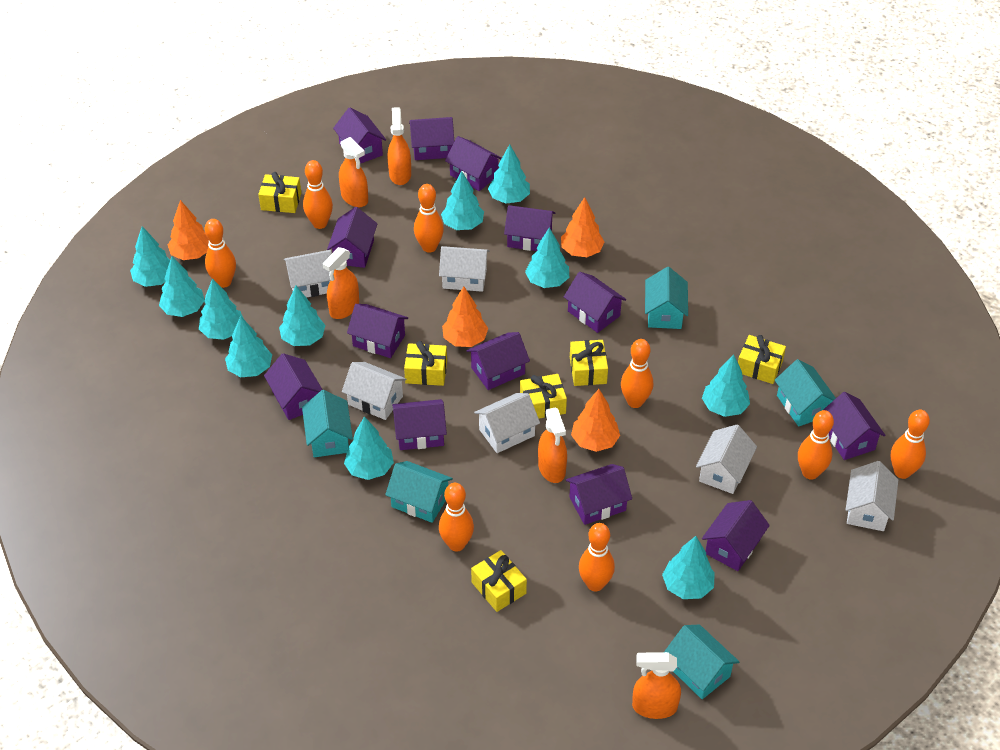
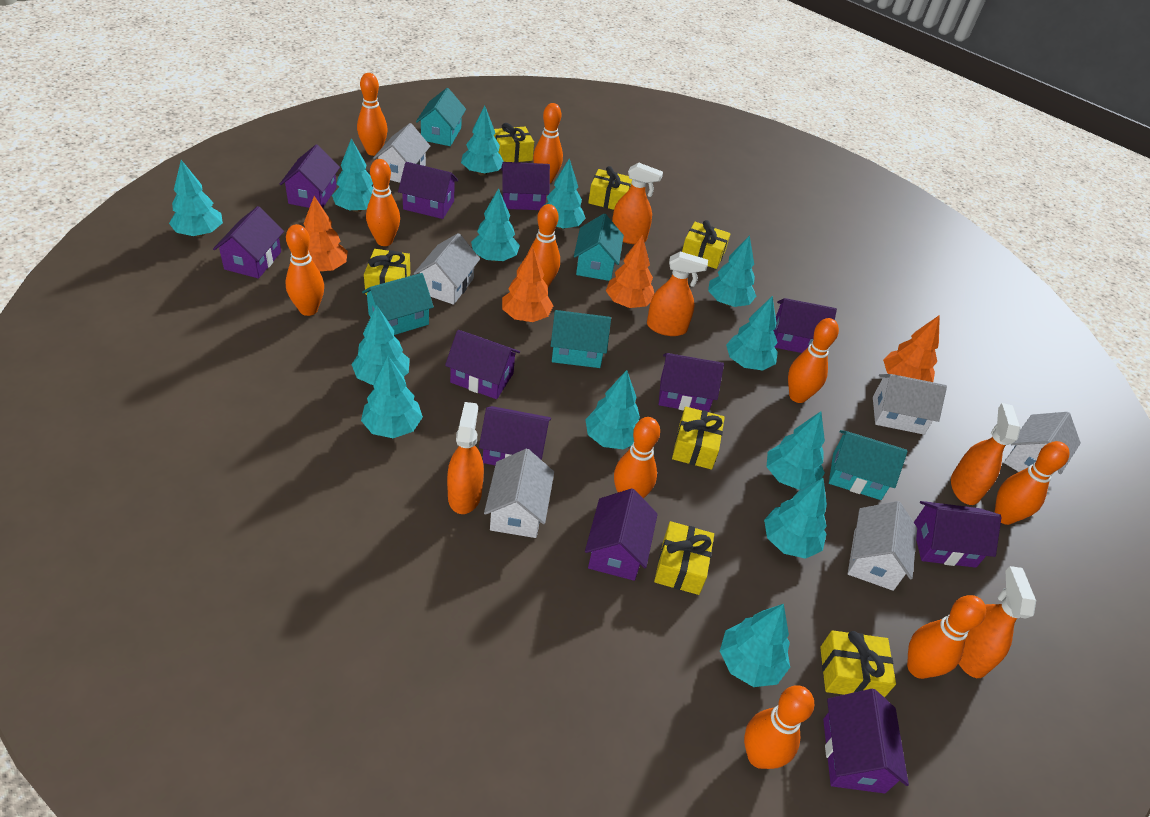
orange bowling pin: [205,219,236,288] [303,160,333,229] [414,184,444,253] [439,483,474,551] [579,523,615,592] [621,339,653,408] [798,410,834,480] [891,410,930,479] = 8 -> [285,224,324,316] [357,73,388,156] [366,159,400,246] [528,204,560,287] [533,103,563,183] [614,417,660,498] [744,685,814,769] [788,318,839,403] [907,595,986,679] [994,441,1069,525] = 10
purple house: [264,353,323,420] [327,207,377,268] [333,107,386,164] [347,304,408,358] [392,399,447,450] [409,117,454,160] [445,136,502,191] [466,332,530,390] [504,205,555,251] [564,272,627,333] [566,464,632,525] [702,500,770,571] [823,392,885,460] = 13 -> [213,206,284,279] [280,145,340,208] [398,162,458,219] [445,330,520,399] [479,406,551,465] [501,162,550,210] [585,488,658,581] [659,353,724,412] [773,298,837,353] [823,689,909,794] [914,501,1002,568] = 11
turquoise tree: [130,226,170,287] [159,256,205,317] [199,278,244,340] [225,316,272,377] [279,286,325,346] [344,416,394,480] [441,171,484,230] [488,144,530,204] [525,228,569,288] [662,536,715,599] [702,354,750,417] = 11 -> [169,160,223,237] [332,138,373,212] [351,306,410,386] [361,356,423,438] [461,106,504,176] [471,188,520,262] [543,158,586,229] [585,370,640,450] [708,235,756,307] [720,604,790,687] [726,296,778,370] [764,478,827,559] [767,411,825,490] = 13
yellow gift: [258,172,301,213] [404,341,447,386] [471,550,527,612] [520,374,567,419] [570,340,608,386] [738,335,786,384] = 6 -> [364,249,411,295] [494,123,534,162] [588,166,632,210] [654,521,714,595] [672,406,725,469] [682,220,731,269] [820,630,896,698] = 7

